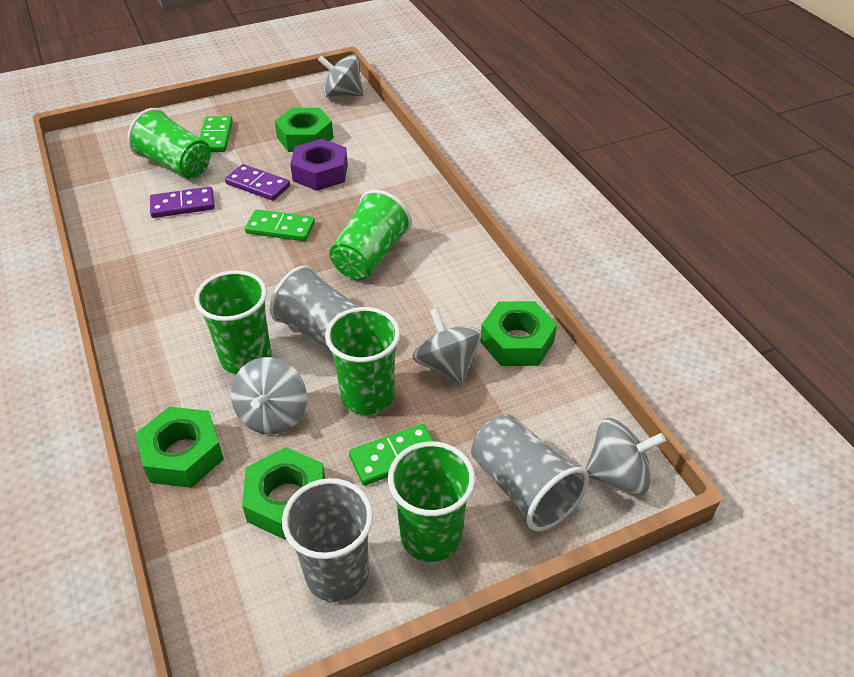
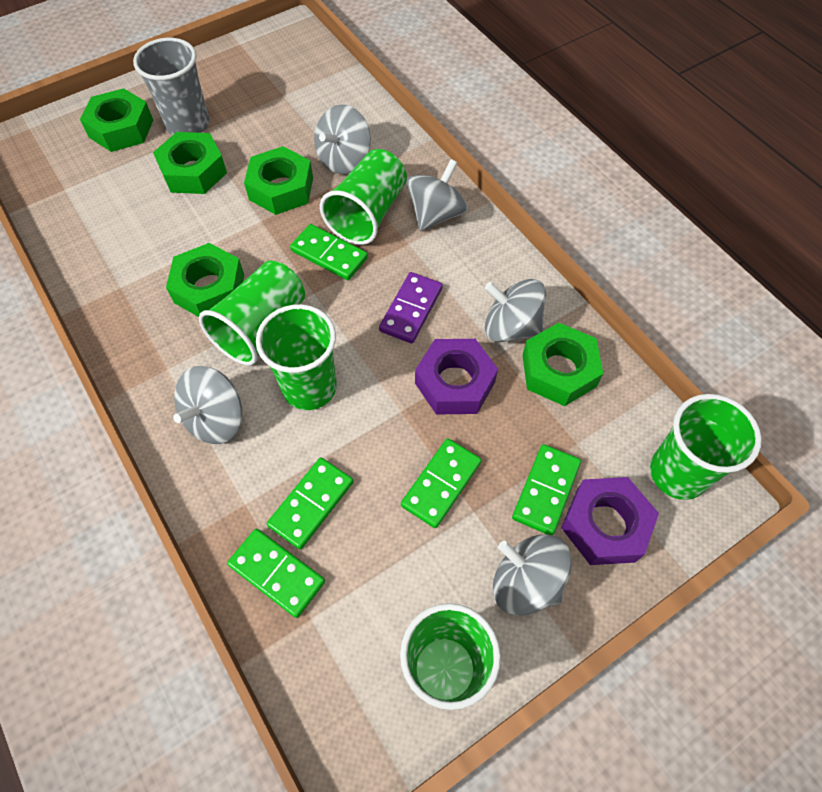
green domino: [199,116,233,152] [245,209,315,241] [349,424,434,486] = 3 -> [227,529,325,618] [267,457,353,549] [290,224,368,280] [401,438,481,528] [512,444,581,535] = 5
green nut: [136,407,224,488] [242,447,325,540] [274,108,334,152] [480,301,557,366] = 4 -> [80,88,153,152] [153,132,227,194] [166,243,244,317] [244,146,313,215] [523,323,603,406] = 5
grey cup: [269,265,359,351] [282,478,373,602] [471,414,589,532] = 3 -> [133,38,210,135] = 1
grey spinning top: [231,357,307,434] [318,55,364,98] [413,307,482,385] [585,418,666,495] = 4 -> [173,366,242,444] [314,105,371,174] [406,159,468,231] [485,279,546,342] [493,534,572,616] = 5
purple domino: [150,187,215,218] [225,164,290,201] = 2 -> [379,272,443,343] = 1
purple nut: [290,139,348,191] = 1 -> [415,339,498,415] [561,477,659,565] = 2

